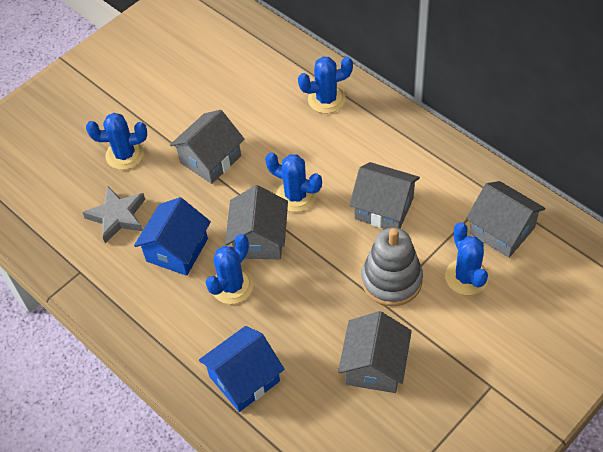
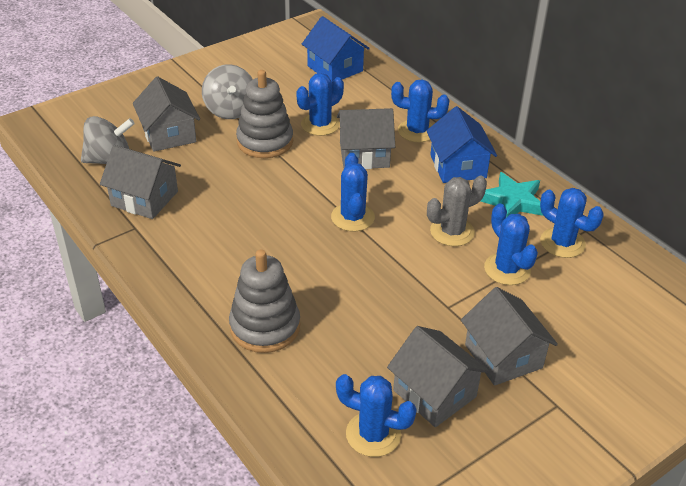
blue cactus: [86,113,147,170] [205,234,254,304] [265,153,322,212] [298,56,353,113] [445,222,489,295] = 5 -> [296,73,344,136] [331,153,375,232] [336,374,417,457] [391,79,449,142] [484,203,538,285] [540,188,604,258] = 6
grey cactus: none = 0 -> [427,175,487,246] = 1
grey spinning top: none = 0 -> [81,116,135,164] [202,64,253,119] = 2
grey stacking toy: [361,228,423,306] = 1 -> [229,250,300,353] [236,70,293,158] = 2
grey star: [82,186,145,243] = 1 -> none = 0
turquoise star: none = 0 -> [480,172,544,218] = 1

